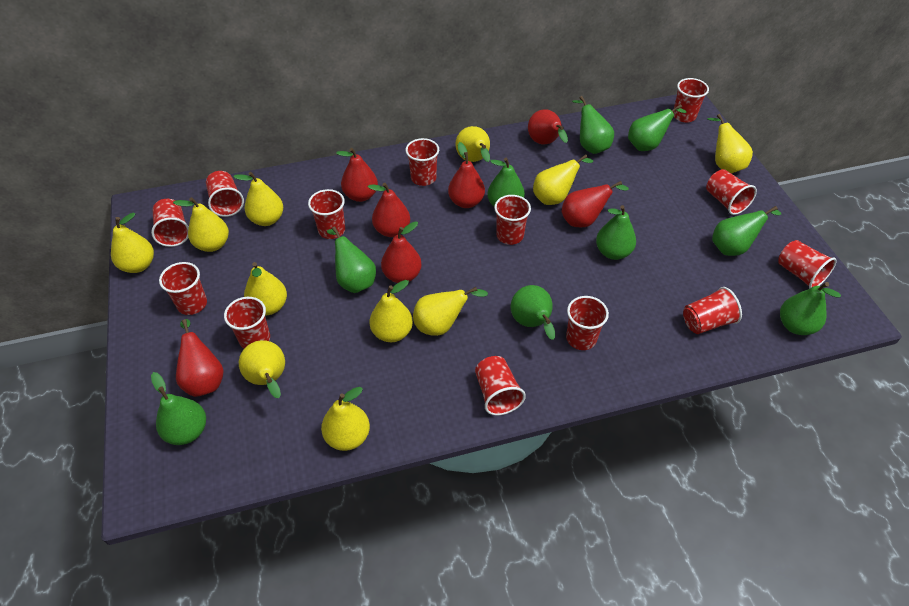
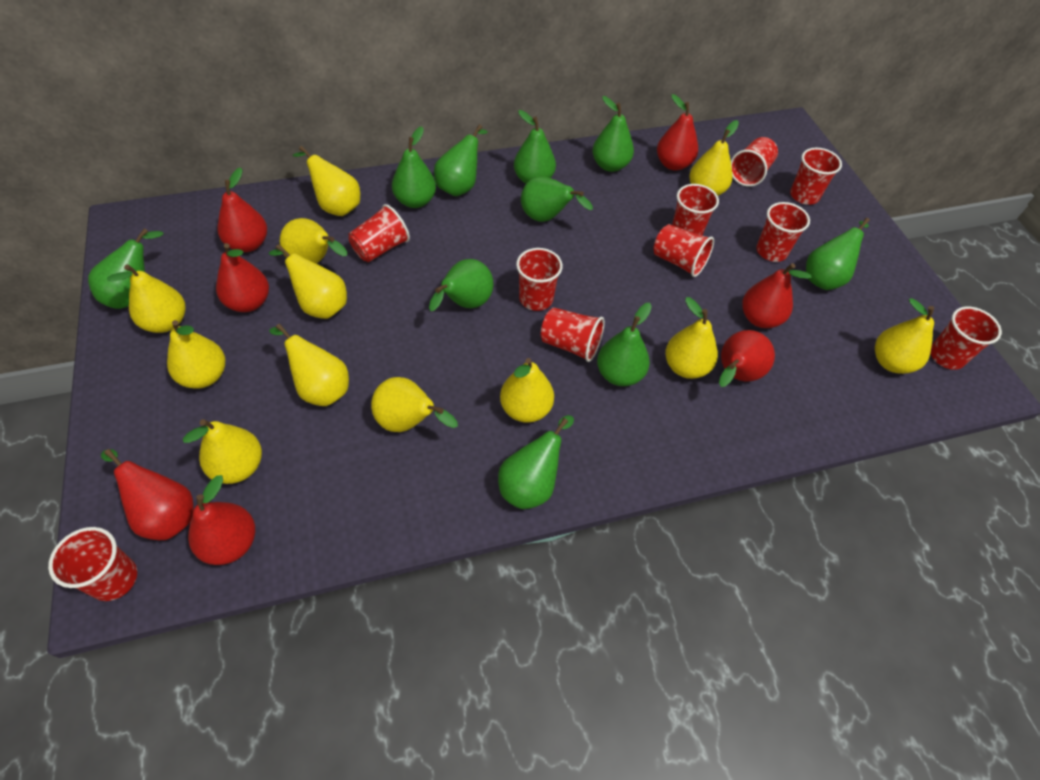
green pear: [151,372,206,445] [327,226,376,293] [487,158,525,207] [511,285,555,340] [572,96,614,154] [596,205,636,260] [628,104,686,151] [712,206,781,256] [780,282,841,335] = 9 -> [88,228,163,309] [392,126,436,208] [429,259,494,311] [434,124,488,196] [498,415,574,509] [514,110,556,184] [521,176,593,222] [592,96,634,172] [597,303,652,386] [806,218,870,290] = 10
red cup: [151,199,189,247] [159,262,207,315] [206,171,244,217] [224,297,270,349] [308,189,345,239] [405,138,439,186] [475,356,526,415] [494,195,531,245] [566,296,609,350] [673,78,709,123] [683,287,742,334] [706,169,757,215] [778,240,837,288] = 13 -> [48,527,137,601] [348,204,410,262] [516,248,563,311] [541,307,605,362] [654,224,714,277] [672,184,719,235] [731,137,778,187] [756,202,810,262] [790,148,842,205] [930,306,1002,370] = 10
yellow pear: [111,212,154,273] [173,197,229,252] [233,172,283,226] [239,340,285,398] [244,262,287,315] [321,387,370,451] [370,280,413,342] [413,287,488,336] [455,126,490,162] [533,154,593,205] [707,114,753,173] = 11 -> [107,264,185,333] [167,320,225,389] [183,419,262,484] [268,244,347,319] [269,324,349,406] [280,218,347,264] [292,146,360,216] [371,377,458,432] [500,358,554,423] [665,297,718,379] [689,120,739,196] [875,298,934,374] = 12

